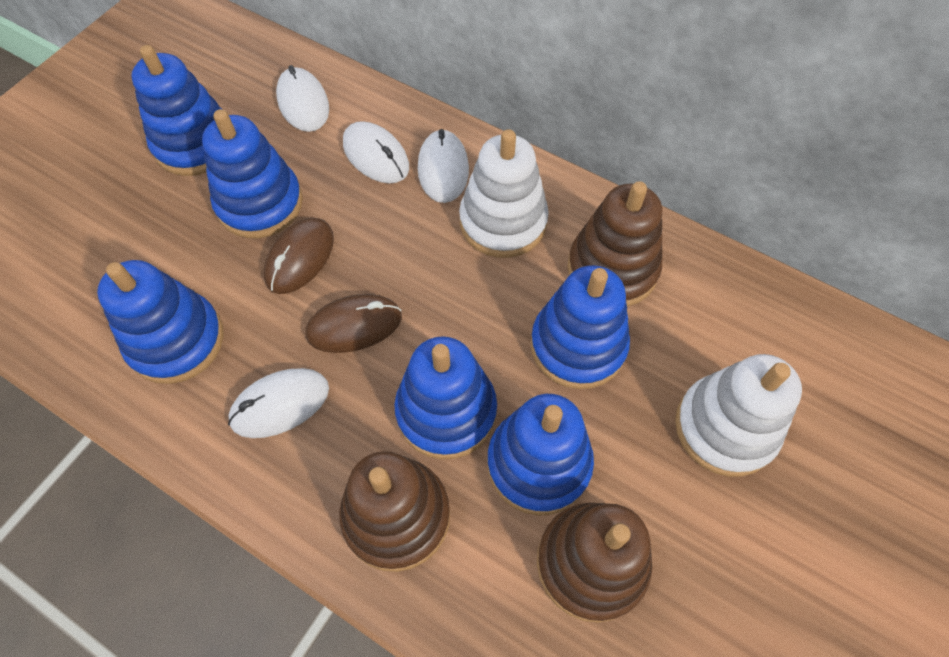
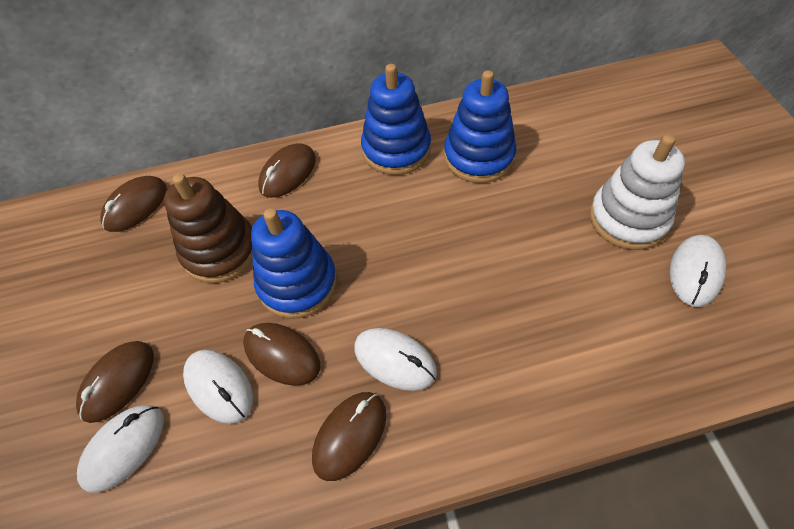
blue stacking toy: [97,260,224,384] [131,45,222,176] [202,109,303,238] [394,336,497,460] [487,394,594,516] [531,265,630,389] = 6 -> [251,208,337,319] [361,64,431,175] [444,70,517,183] = 3
brown mouse: [264,218,334,294] [306,294,402,353] = 2 -> [76,341,154,423] [100,176,167,232] [243,323,320,386] [258,143,316,198] [312,392,386,481] = 5
brown stacking toy: [339,451,450,572] [537,503,652,623] [568,181,662,307] = 3 -> [164,173,253,283] = 1
white stacking toy: [459,129,549,258] [675,354,802,477] = 2 -> [590,134,685,250] = 1

